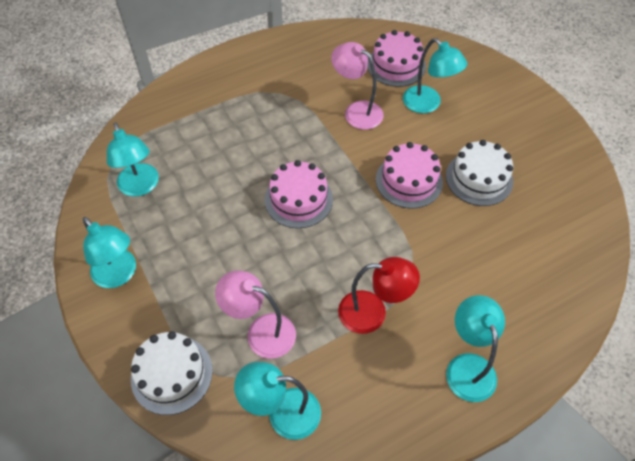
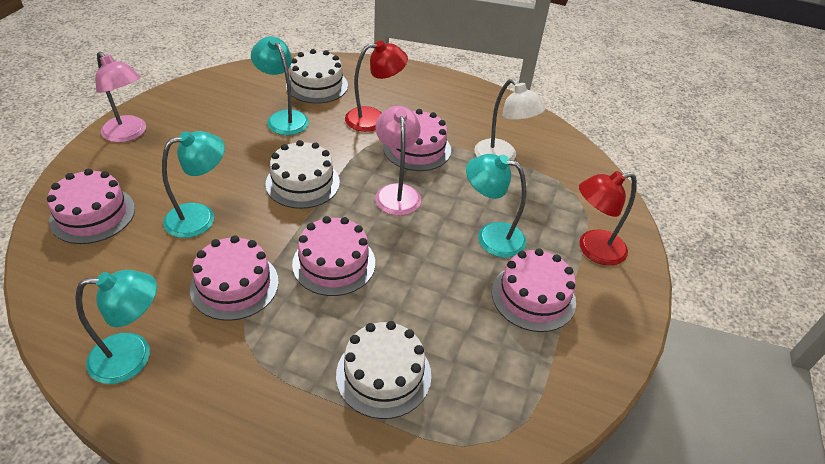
pink cake: [265,160,333,228] [367,30,426,87] [376,142,443,209] = 3 -> [47,169,135,244] [190,235,279,321] [292,216,375,296] [383,109,451,171] [492,248,576,332] = 5
red lamp: [338,257,420,334] = 1 -> [345,40,408,132] [579,171,637,266] = 2
turquoise lamp: [83,217,136,288] [107,123,159,197] [234,362,321,440] [403,38,467,113] [446,295,505,402] = 5 -> [75,270,157,384] [162,131,225,238] [251,36,309,135] [466,154,526,258] = 4
white cake: [131,331,213,415] [446,140,513,206] = 2 -> [266,140,340,209] [286,49,348,104] [336,321,431,419] = 3
white lamp: none = 0 -> [474,79,546,161] = 1

